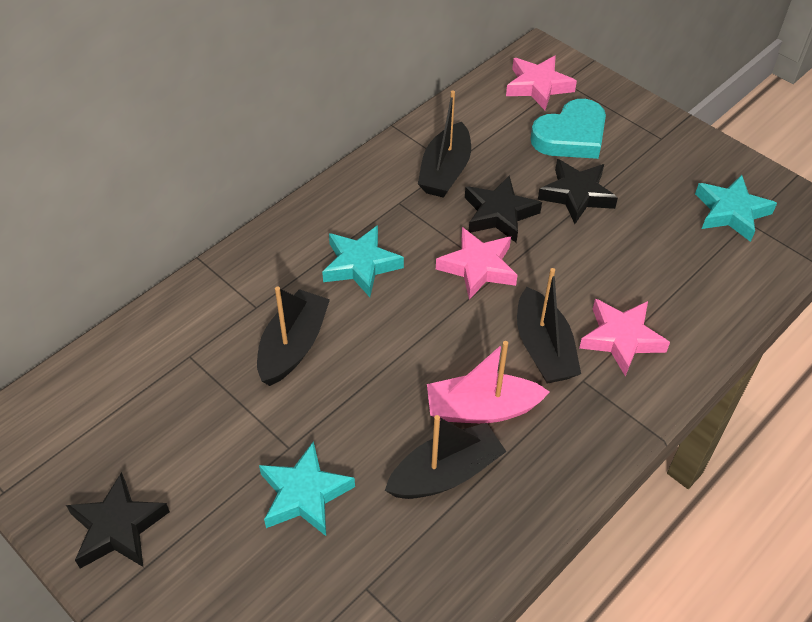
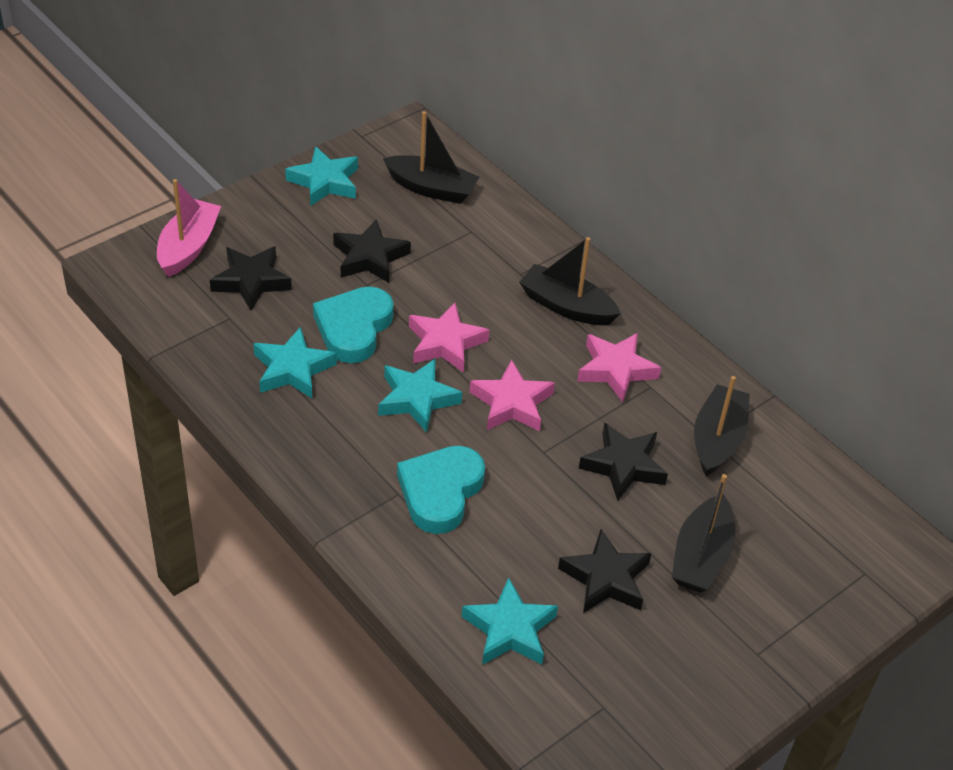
black star: [66,472,170,569] [465,175,542,243] [538,159,618,224] = 3 -> [210,246,292,311] [333,219,411,283] [558,529,652,613] [579,422,668,501] = 4
turquoise heart: [530,99,606,159] = 1 -> [313,287,394,363] [397,446,485,534] = 2
turquoise star: [259,441,355,536] [322,225,404,297] [695,175,777,242] = 3 -> [253,327,337,398] [285,146,358,206] [378,359,462,432] [462,577,558,665] = 4

